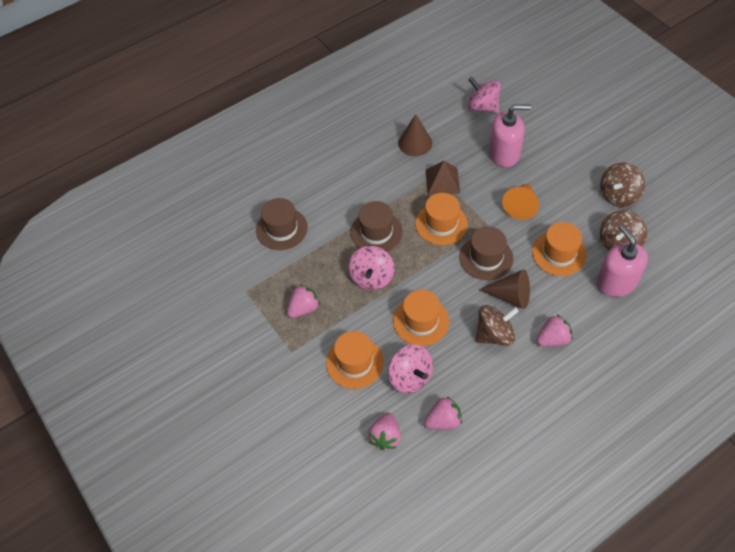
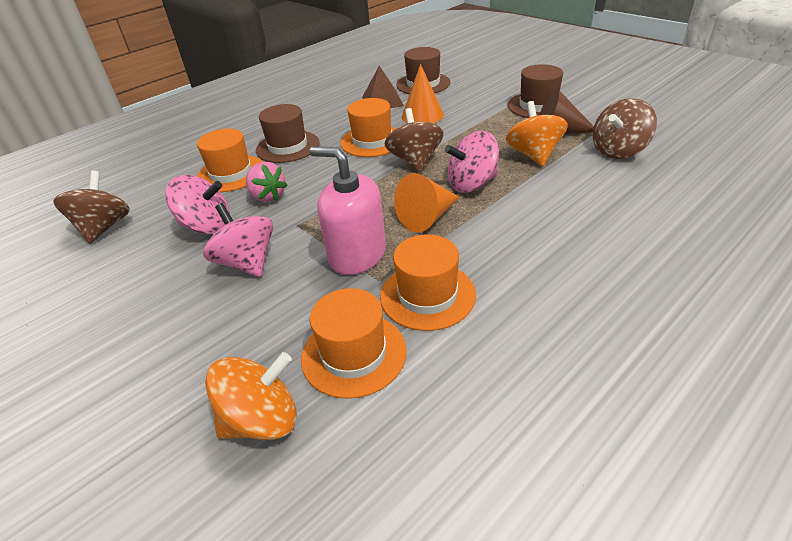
brown cone: [398,114,432,156] [478,269,530,309] = 2 -> [539,89,594,134] = 1
orange cone: [502,183,539,220] = 1 -> [394,173,460,232] [402,64,444,124] = 2
orange spinning top: none = 0 -> [205,352,297,440] [506,101,568,166] = 2
pink soap dispenser: [489,105,531,167] [596,225,648,297] = 2 -> [310,146,386,275] = 1
pink strawberry: [287,284,320,318] [368,413,401,450] [424,396,462,430] [537,314,573,346] = 4 -> [246,162,287,202] = 1

